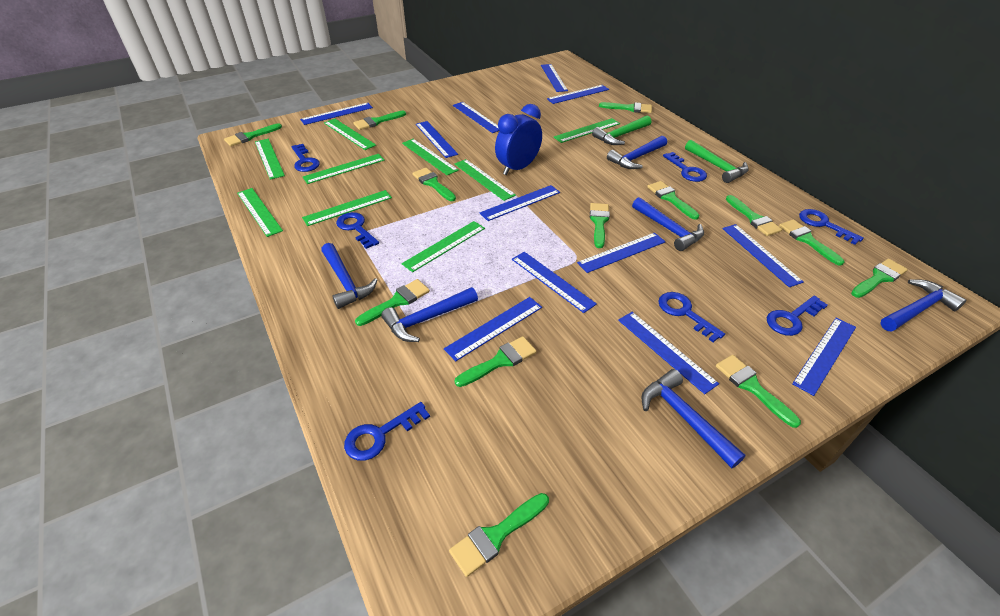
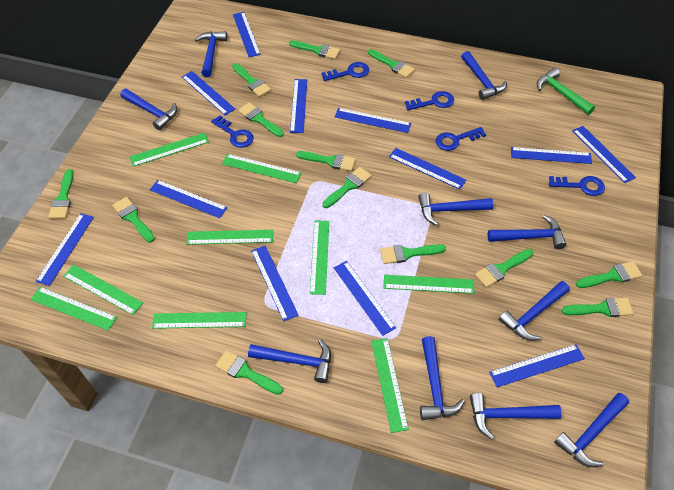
blue clock: [495,104,542,175] = 1 -> none = 0
blue hammer: [321,243,378,309] [381,287,478,342] [607,136,667,169] [632,197,704,251] [641,369,746,468] [880,279,967,332] = 6 -> [120,89,177,130] [195,31,227,77] [248,339,331,383] [418,192,493,226] [420,336,465,420] [461,51,507,100] [470,393,562,440] [488,215,566,249] [499,281,570,340] [554,393,629,467] = 10
blue key: [291,144,320,172] [336,212,379,249] [344,402,430,461] [658,292,725,342] [663,152,707,182] [767,296,828,336] [799,209,864,245] = 7 -> [211,115,254,148] [322,62,369,81] [405,91,454,110] [436,127,486,151] [549,176,605,196] = 5
green hammer: [592,115,651,145] [685,140,749,183] = 2 -> [537,68,595,115] = 1

